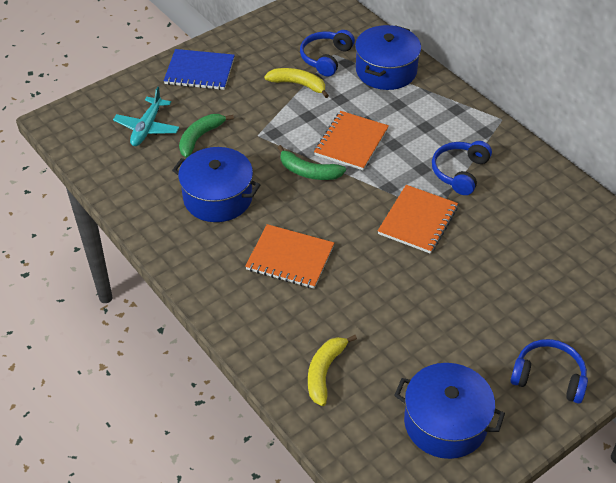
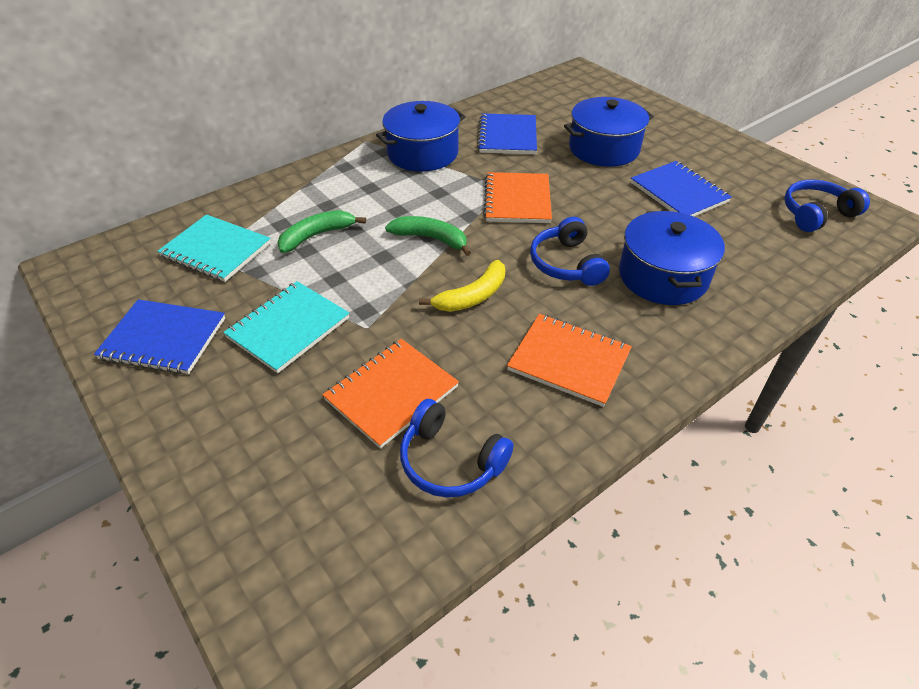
blue notebook: [164,49,235,90] = 1 -> [94,299,225,374] [477,113,537,154] [631,161,732,216] = 3
turquoise notebook: none = 0 -> [157,214,271,282] [223,281,349,373] = 2
turquoise plane: [113,87,179,146] = 1 -> none = 0
yellow banana: [264,68,329,98] [308,335,357,406] = 2 -> [419,260,505,312] = 1

